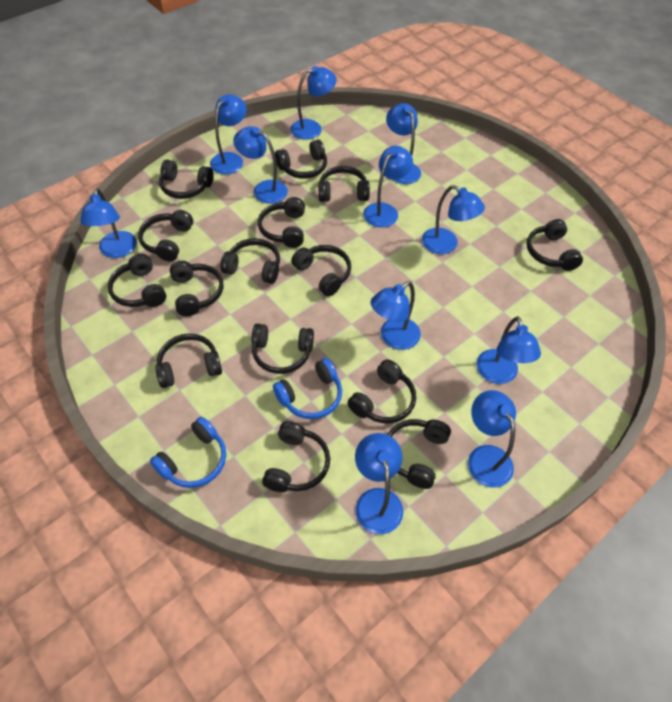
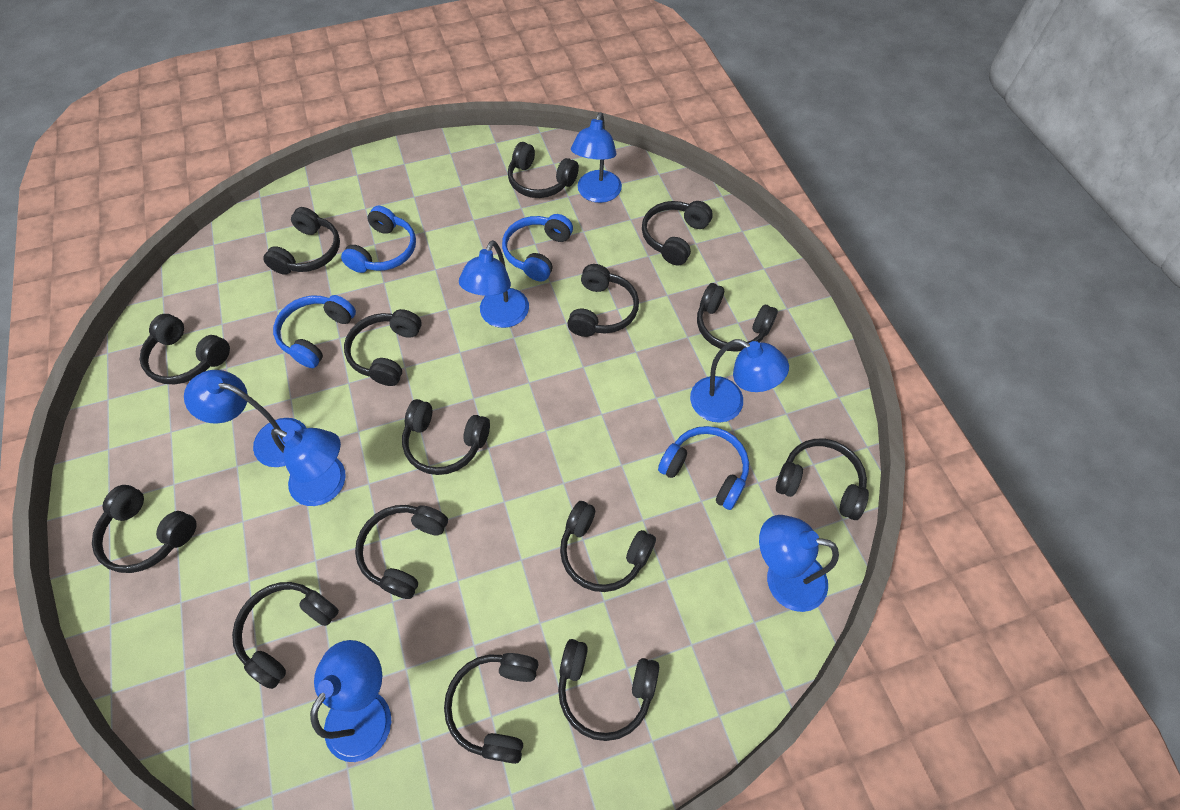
blue headphones: [150,417,226,488] [273,358,342,419] = 2 -> [273,295,356,368] [341,206,416,273] [502,214,573,281] [658,426,749,510] = 4
blue lamp: [80,188,137,258] [210,94,247,175] [233,126,288,204] [290,66,337,140] [355,433,403,534] [363,146,413,228] [371,281,421,350] [386,103,421,184] [422,185,485,254] [468,390,516,488] [476,316,541,384] = 11 -> [184,370,306,467] [271,428,346,506] [310,640,391,762] [459,240,529,328] [571,112,622,203] [690,339,789,423] [759,515,839,612] = 7

